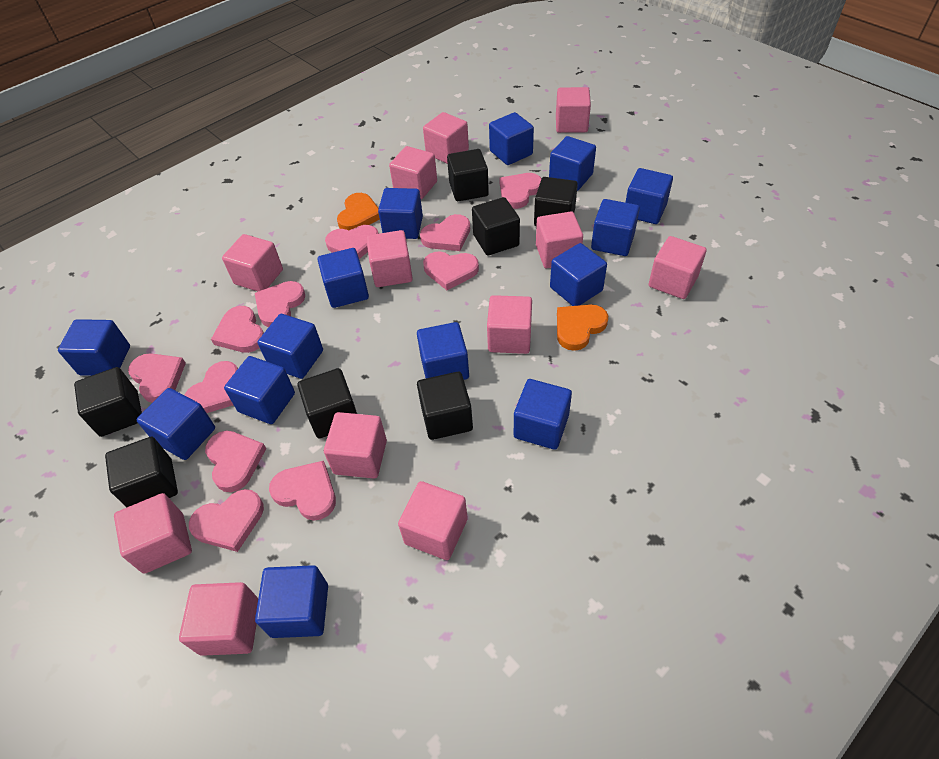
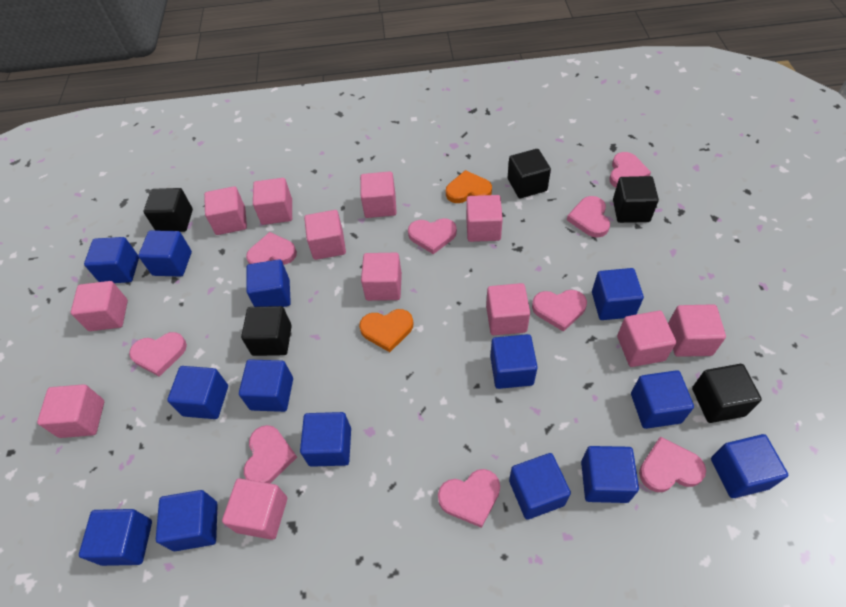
black cube: [74,367,142,437] [105,437,178,507] [298,368,357,438] [417,372,473,440] [447,149,489,201] [472,197,520,256] [534,177,578,226] = 7 -> [143,188,193,232] [241,306,292,356] [508,149,551,198] [613,176,659,223] [692,364,762,423] = 5
pink heart: [128,353,186,403] [185,361,238,413] [189,489,264,552] [205,431,266,492] [211,306,264,353] [255,281,305,327] [269,461,336,521] [325,225,379,259] [420,214,470,251] [423,251,479,290] [500,173,542,209] = 11 -> [129,332,187,377] [244,425,297,483] [246,232,297,265] [408,218,457,254] [438,469,500,528] [532,290,587,332] [567,196,610,238] [609,152,651,188] [639,437,706,492] = 9

